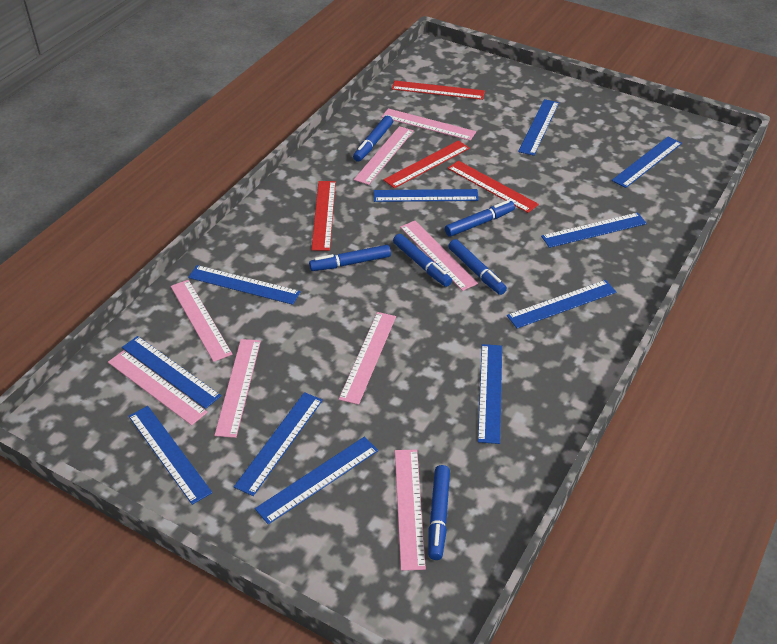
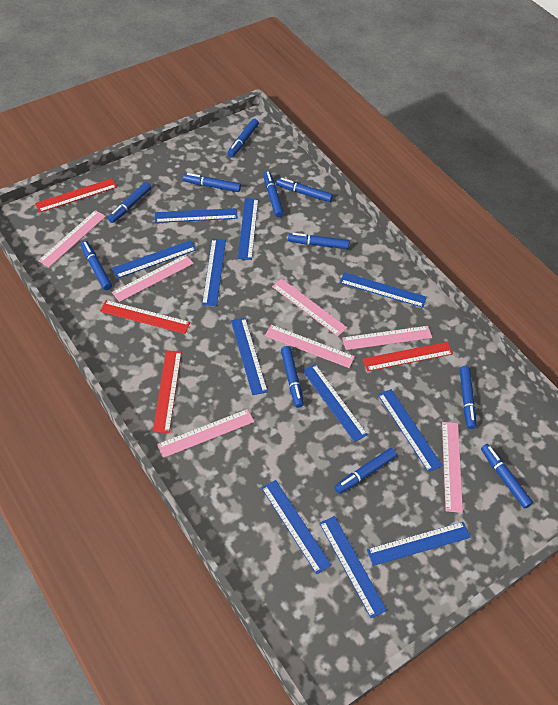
blue marker: [309,245,391,271] [353,116,393,162] [393,234,452,287] [429,465,450,560] [445,200,515,237] [448,239,507,295] = 6 -> [81,241,112,290] [108,182,151,223] [183,173,241,192] [227,119,259,157] [263,171,284,217] [276,178,333,202] [281,346,304,408] [288,233,349,249] [334,448,397,494] [460,366,476,429] [481,444,533,509] = 11
pink ruler: [108,350,208,425] [171,280,233,362] [214,339,261,438] [339,312,396,405] [354,126,414,185] [382,108,476,141] [395,449,426,571] [400,221,478,291] = 8 -> [38,210,106,267] [112,254,194,302] [157,409,254,458] [265,325,355,368] [272,279,347,336] [342,326,432,350] [442,422,463,513] = 7

